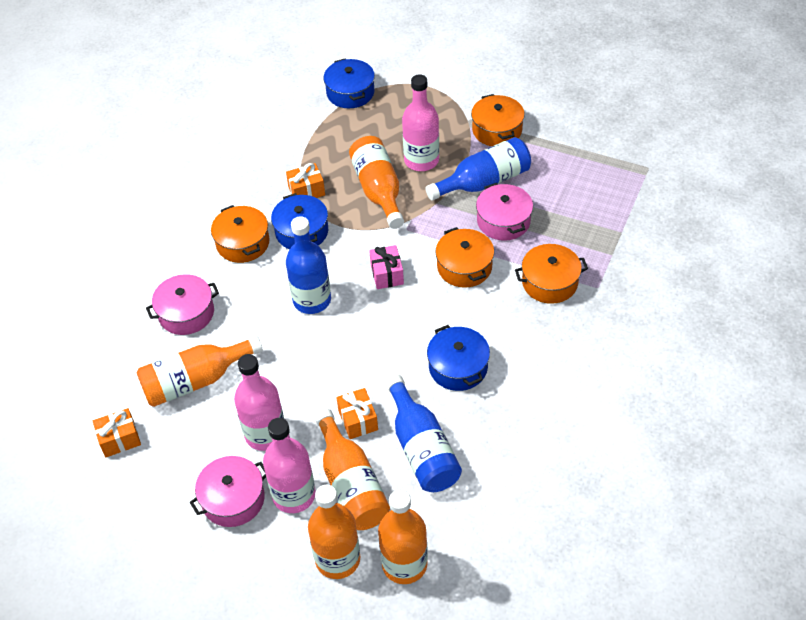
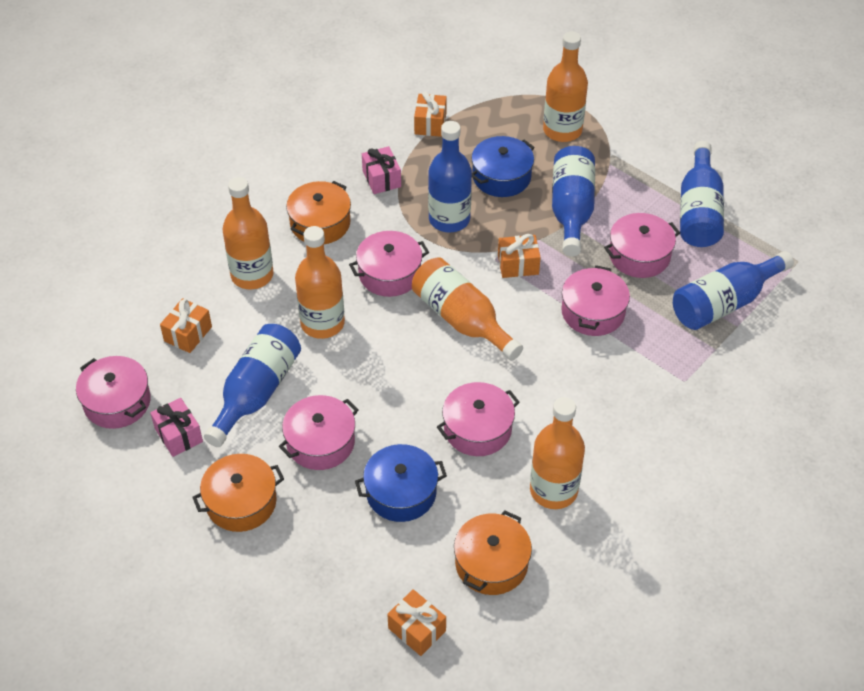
blue bottle: [286,217,331,314] [385,374,462,492] [425,137,531,201] = 3 -> [204,324,301,447] [428,121,472,232] [552,146,595,256] [673,251,794,330] [680,141,724,247] = 5
blue pot: [271,193,328,250] [324,58,375,108] [427,325,490,391] = 3 -> [355,444,447,522] [472,136,535,197] = 2
orange gift: [93,408,141,457] [286,163,325,198] [336,388,378,439] = 3 -> [160,298,212,353] [387,589,446,656] [414,91,447,137] [498,234,541,278] = 4
orange pot: [211,205,269,263] [435,227,494,288] [471,94,525,146] [515,244,588,304] = 4 -> [192,454,284,532] [286,181,351,244] [454,511,532,595] = 3
pink bottle: [234,354,284,451] [263,418,316,513] [402,74,439,171] = 3 -> none = 0
pink gift: [369,245,404,289] = 1 -> [150,398,203,457] [362,146,401,194] = 2
pink pot: [146,274,219,335] [189,456,266,527] [476,183,533,241] = 3 -> [76,356,151,429] [279,395,359,470] [349,231,429,297] [437,382,520,456] [561,265,630,336] [604,213,680,278] = 6

